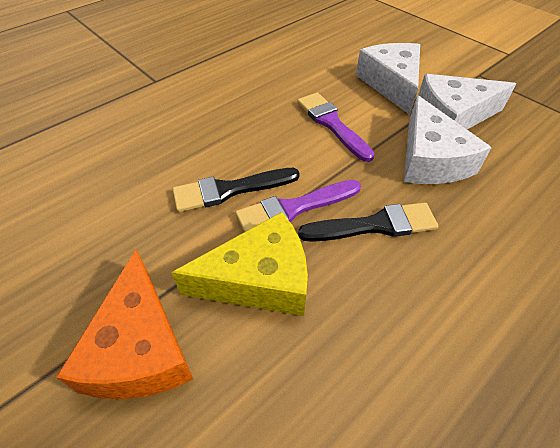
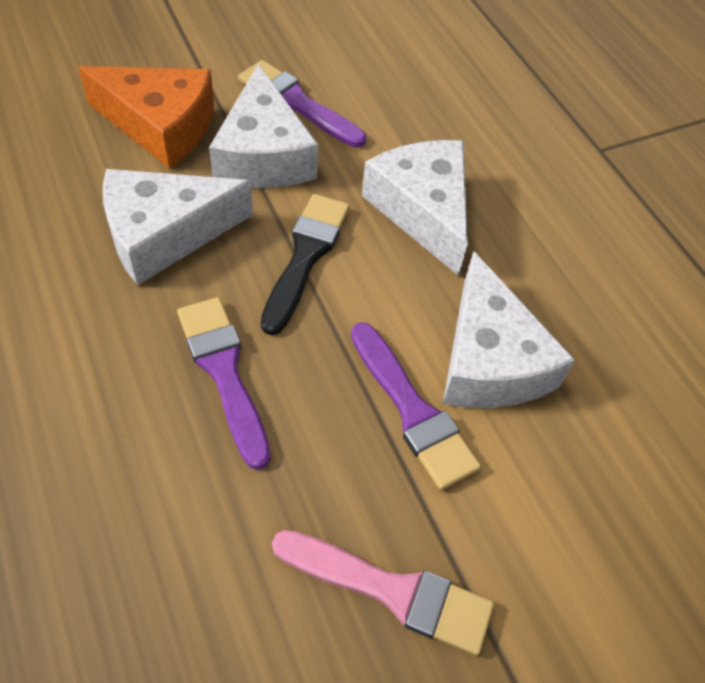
black brush: [172,168,300,212] [298,202,438,242] = 2 -> [261,194,350,335] = 1
pink brush: none = 0 -> [272,530,494,656] = 1
purple brush: [235,180,361,232] [297,93,375,162] = 2 -> [177,297,271,470] [238,60,366,148] [351,322,481,490] = 3
white cheese: [356,43,420,115] [404,95,492,184] [418,74,516,129] = 3 -> [103,169,253,285] [209,64,318,188] [362,140,468,276] [443,251,575,408] = 4
yellow cheese: [171,212,308,316] = 1 -> none = 0

